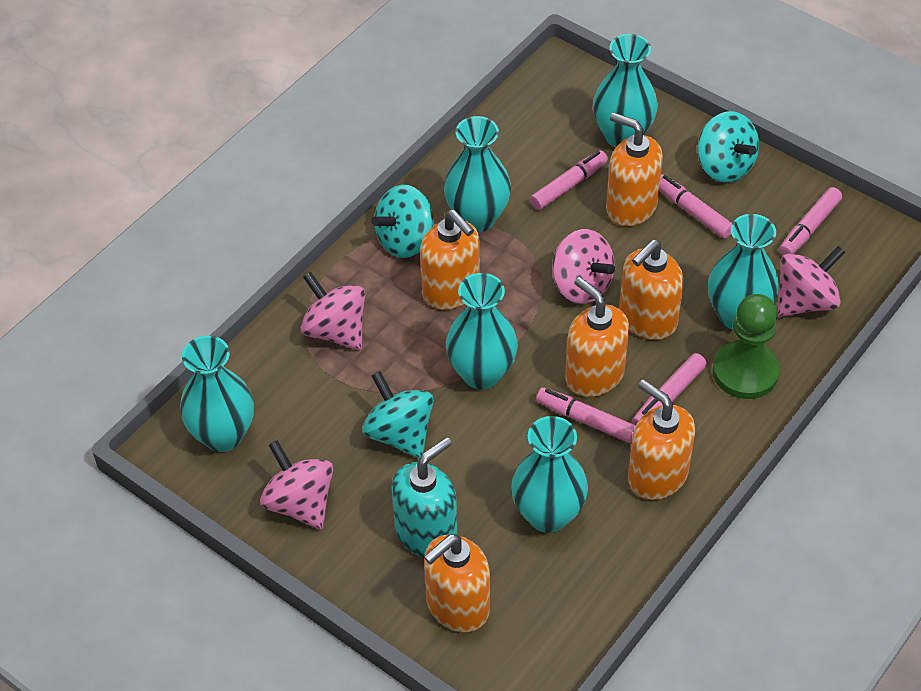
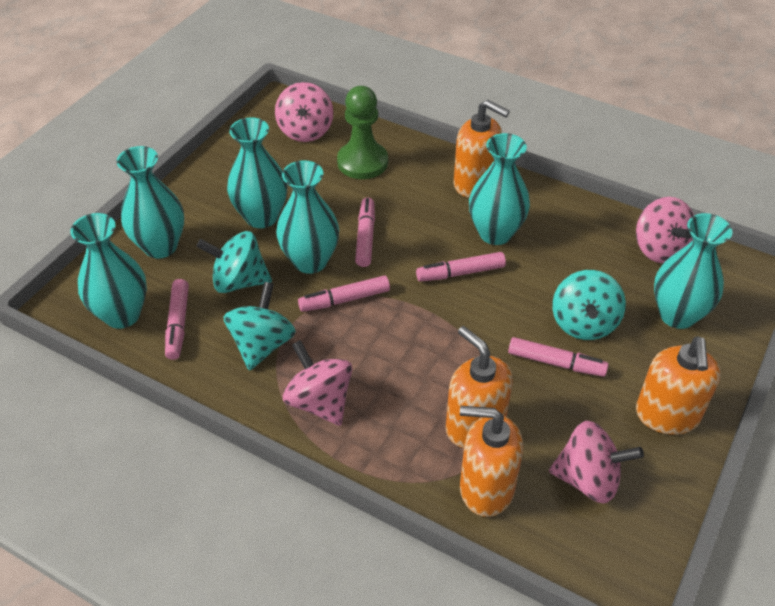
orange soap dispenser: [420,210,480,310] [424,534,490,632] [565,277,629,397] [606,113,663,226] [619,240,684,340] [628,380,695,500] = 6 -> [446,326,513,448] [454,100,510,198] [460,406,523,517] [636,336,721,435] = 4
turquoise soap dispenser: [392,437,457,557] = 1 -> none = 0

